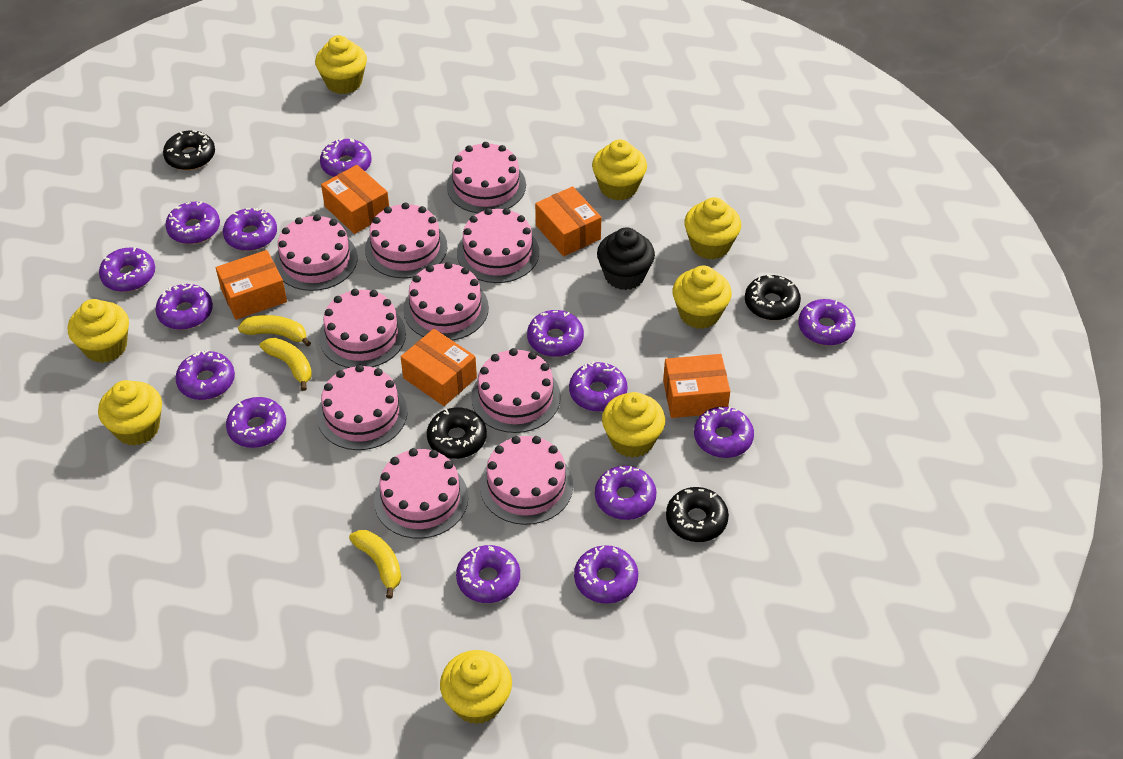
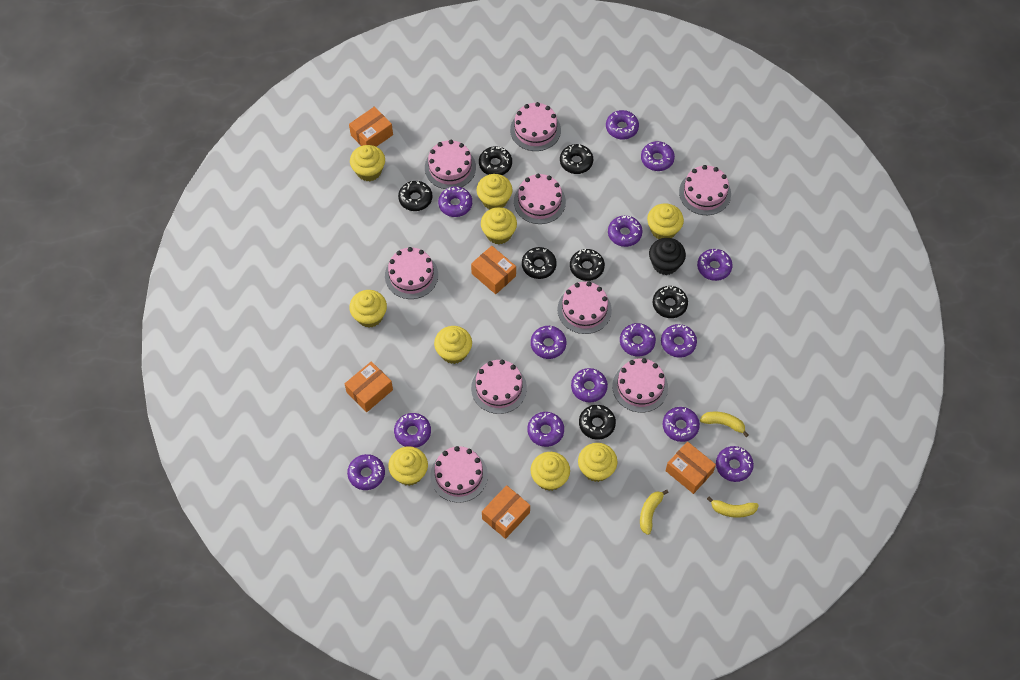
black donut: [163,130,215,170] [427,407,487,459] [666,487,729,542] [745,275,801,320] = 4 -> [398,181,432,211] [479,146,512,175] [522,247,557,279] [560,144,593,174] [570,249,605,281] [579,405,616,440] [653,286,688,318] = 7
pink cake: [274,214,357,291] [317,365,407,450] [319,289,406,368] [365,202,447,278] [374,448,468,539] [403,262,489,341] [447,142,526,213] [457,208,539,283] [471,348,561,433] [480,436,573,525] = 10 -> [385,247,438,299] [425,140,476,189] [430,446,488,503] [471,360,527,414] [510,102,561,151] [514,174,566,224] [557,282,612,334] [612,358,668,413] [679,165,731,215] = 9
yellow cupcake: [68,299,129,363] [98,380,162,446] [315,35,367,94] [440,650,512,724] [592,139,647,200] [602,392,665,458] [672,266,732,329] [684,197,741,259] = 8 -> [349,290,387,328] [350,145,385,181] [388,446,428,486] [434,326,472,364] [477,174,513,209] [481,207,517,244] [531,452,570,491] [578,443,617,482] [647,203,684,239] = 9

